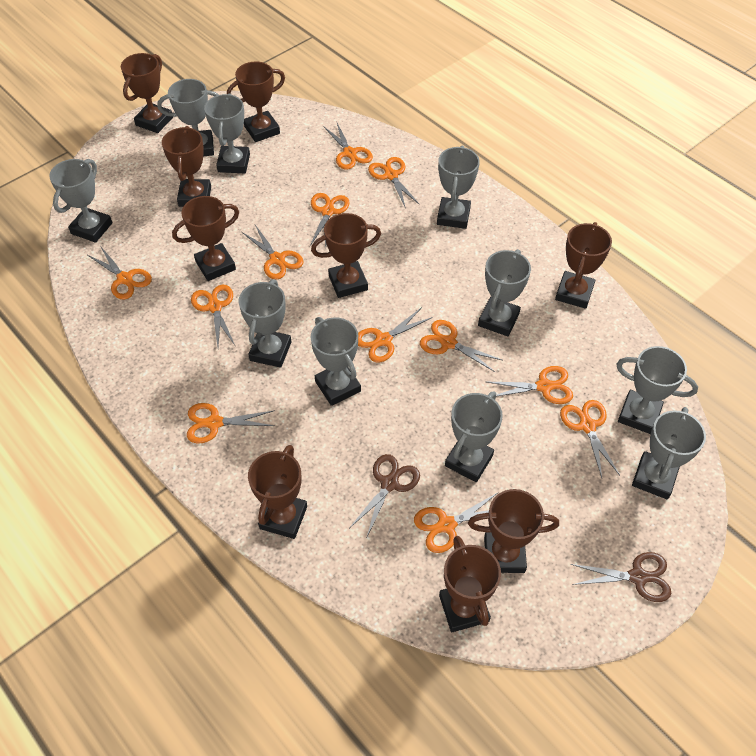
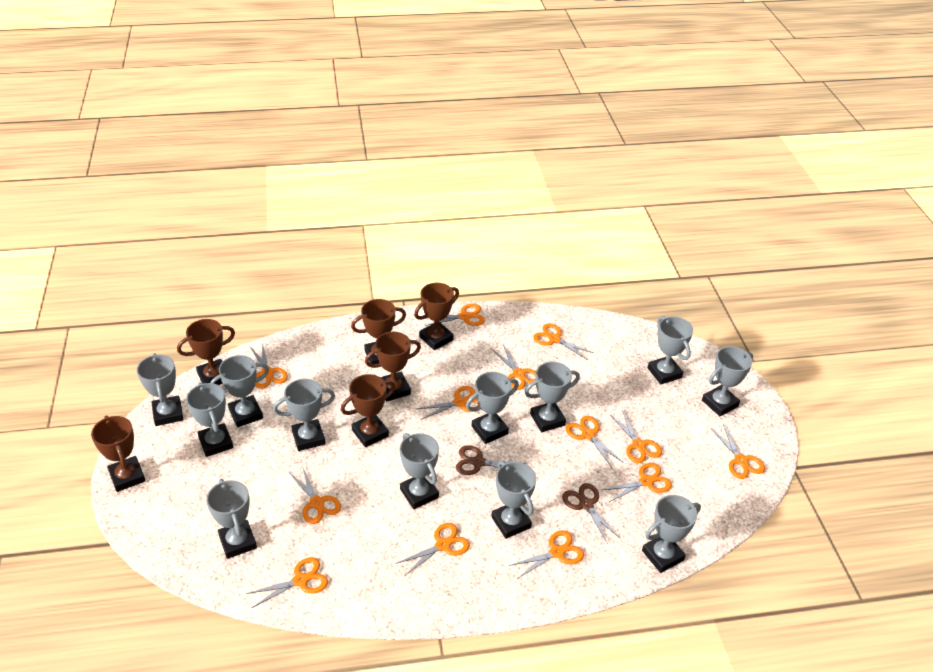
brown trophy: [121,53,173,133] [162,126,211,207] [172,196,239,281] [227,62,285,142] [248,445,307,539] [311,213,381,298] [439,536,501,632] [468,489,559,573] [555,222,612,309] = 9 -> [91,415,146,492] [177,319,235,385] [341,374,396,447] [351,299,406,364] [365,332,421,402] [414,282,459,350] = 6
grey trophy: [49,159,113,243] [157,79,219,156] [204,93,250,173] [239,279,291,368] [311,317,361,406] [437,146,480,229] [445,391,503,482] [478,249,531,336] [616,346,698,434] [632,407,706,499] = 10 -> [137,353,183,426] [186,383,233,457] [206,479,257,559] [210,355,269,427] [273,379,335,451] [400,433,439,509] [466,372,519,444] [491,461,536,539] [524,362,580,432] [642,495,701,573] [648,316,693,384] [702,346,753,416] = 12
orange scissors: [87,246,152,300] [187,403,275,443] [191,284,235,346] [242,225,303,280] [310,193,350,246] [323,123,373,170] [358,307,433,362] [368,157,420,209] [414,492,499,553] [420,320,502,372] [487,366,573,404] [560,400,620,478] = 12 -> [246,557,328,608] [250,342,288,389] [289,466,341,524] [395,523,470,576] [417,386,479,420] [426,304,485,326] [492,345,536,390] [509,530,584,579] [533,324,594,360] [566,416,623,467] [602,463,672,502] [610,410,662,463] [711,424,765,479] = 13

